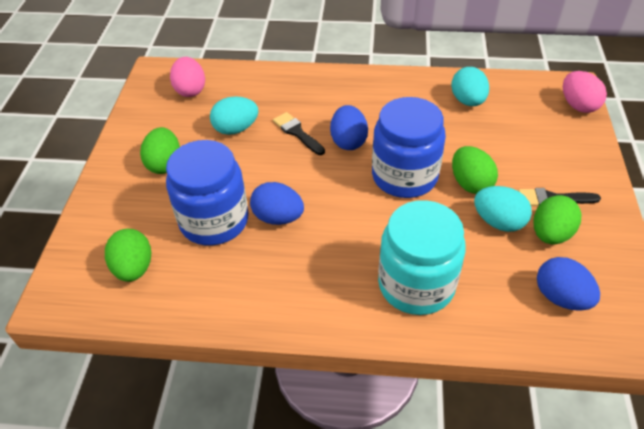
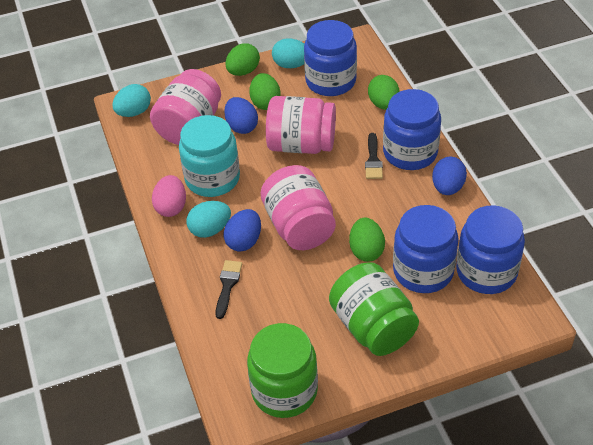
blue jar: [166,140,249,246] [372,97,446,198] = 2 -> [304,20,357,96] [383,89,441,170] [393,205,459,293] [456,205,525,294] = 4
green jar: none = 0 -> [247,323,318,418] [329,262,419,356] = 2
pink egg: [170,57,205,97] [563,71,607,113] = 2 -> [152,175,186,217] = 1
pink jar: none = 0 -> [150,69,221,145] [261,165,336,250] [266,96,336,154] = 3

